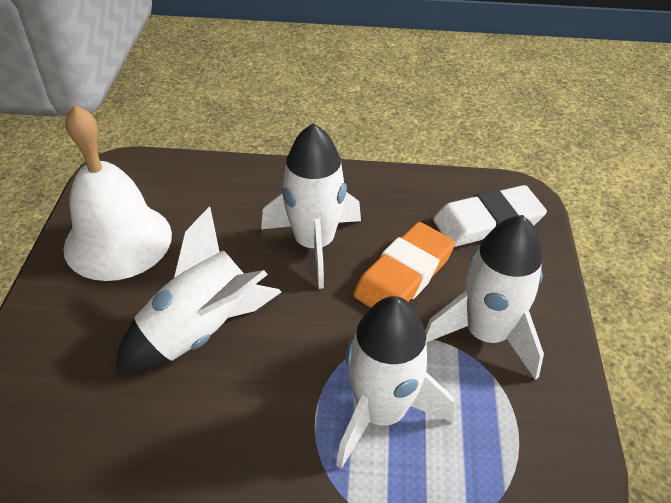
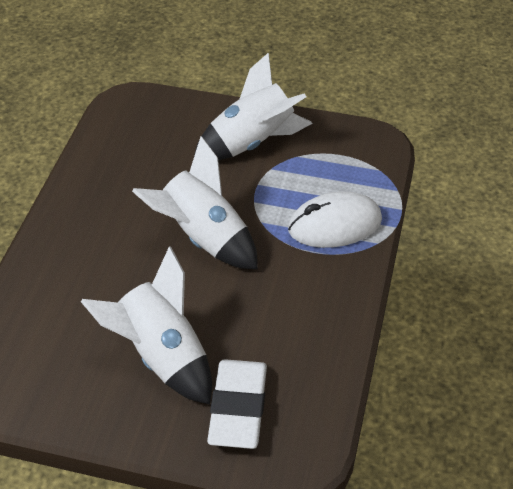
orange eraser: [353,222,455,308] = 1 -> none = 0
white bell: [63,105,172,281] = 1 -> none = 0
white mouse: none = 0 -> [288,191,382,248] = 1
white rocket: [115,207,281,371] [261,123,361,289] [336,296,454,469] [425,215,544,380] = 4 -> [80,246,212,404] [132,136,258,269] [193,53,313,160] = 3

